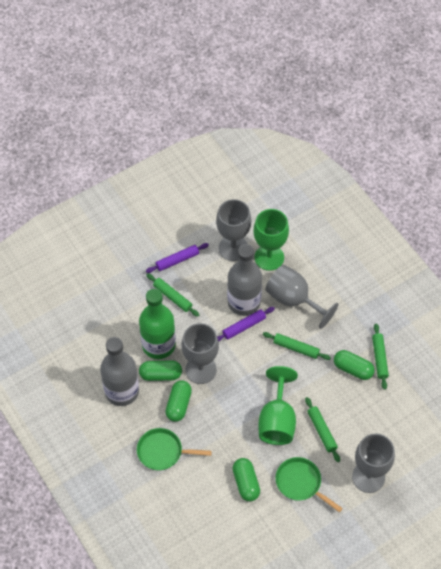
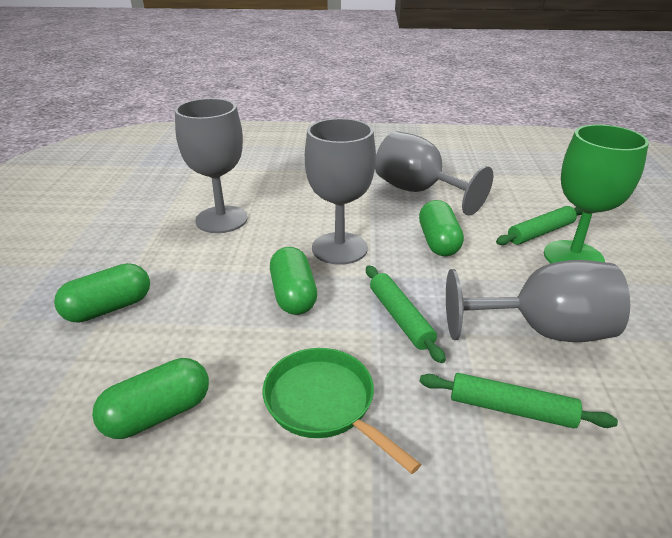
green bottle: [139,289,176,359] = 1 -> none = 0
green goblet: [253,209,289,271] [258,366,298,445] = 2 -> [544,124,649,264] = 1
green pan: [137,428,212,471] [275,457,343,512] = 2 -> [263,348,421,474] = 1
green rolling pin: [146,273,199,317] [263,332,331,360] [305,397,340,462] [372,323,389,390] = 4 -> [366,265,446,363] [420,373,618,428] [496,206,583,245] = 3
grey bottle: [100,337,139,406] [227,244,262,316] = 2 -> none = 0
purple rolling pin: [146,243,209,273] [217,307,275,341] = 2 -> none = 0

